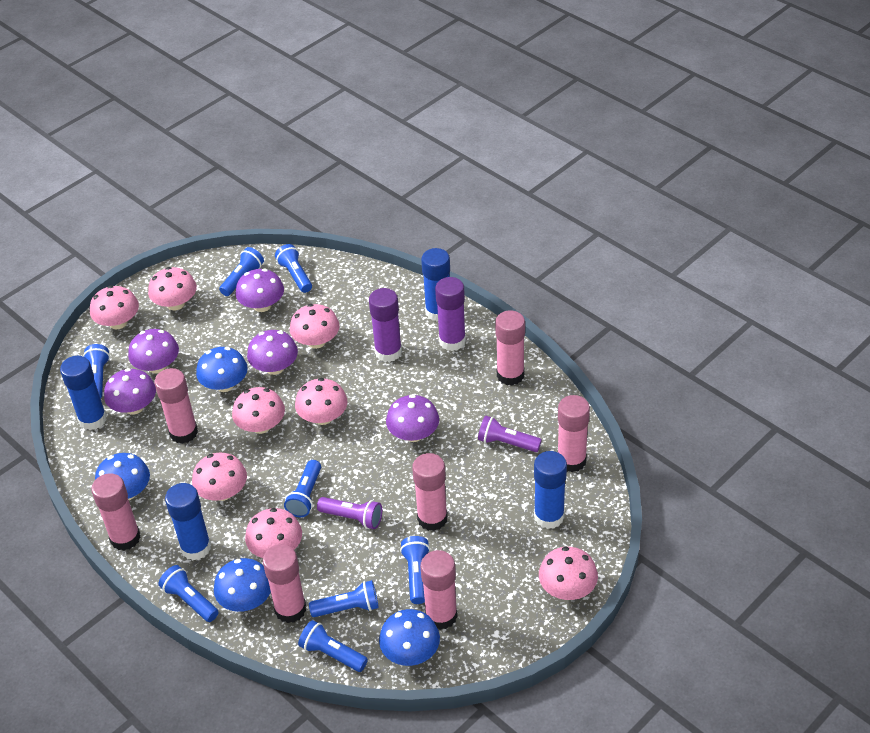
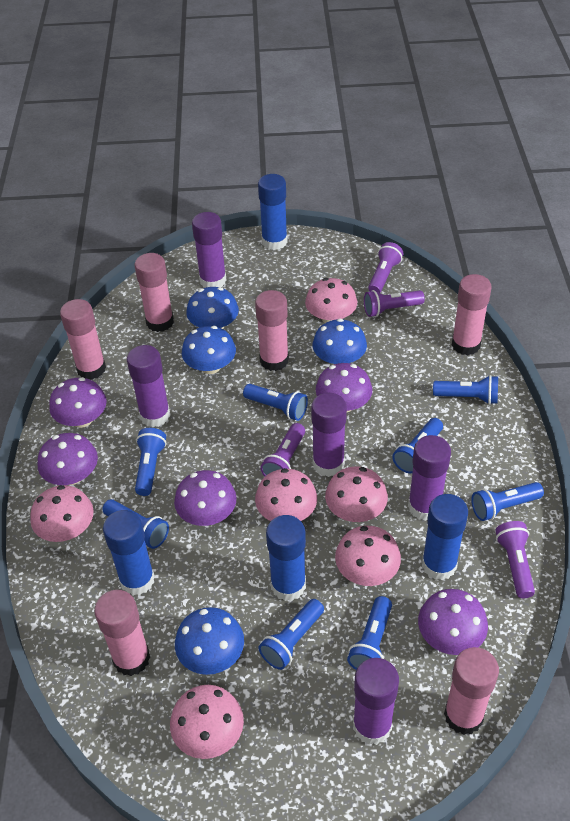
pink glue stick: [91,473,141,551] [155,368,198,444] [263,544,306,623] [412,453,448,531] [420,550,458,630] [495,310,525,385] [558,395,590,472] = 7 -> [60,299,106,380] [94,590,150,676] [134,253,174,332] [255,290,289,371] [444,647,499,735] [451,274,491,355] = 6
pink mushroom: [90,285,139,329] [148,267,197,310] [192,453,247,501] [232,387,285,434] [245,508,302,558] [290,304,340,349] [295,378,347,425] [539,547,598,600] = 8 -> [30,485,94,542] [170,685,244,759] [255,468,317,521] [305,278,357,323] [325,467,388,522] [335,526,401,586] = 6
purple flashlight: [317,497,382,529] [478,416,542,452] = 2 -> [260,423,305,476] [364,290,425,317] [368,242,403,293] [495,521,535,598] = 4
purple glue stick: [369,288,402,362] [435,277,466,351] = 2 -> [127,345,170,427] [192,212,226,288] [311,393,347,477] [353,658,399,745] [408,435,451,521] = 5

